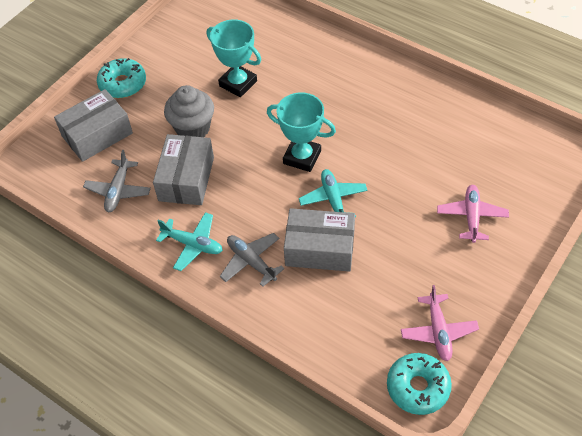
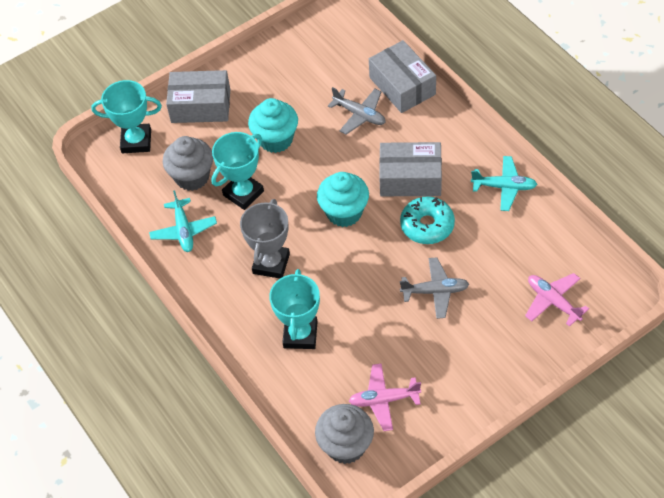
grey cupcake: [164,85,214,137] = 1 -> [163,136,213,191] [315,404,374,464] = 2
grey trophy: none = 0 -> [240,199,290,279] = 1
turquoise cupcake: none = 0 -> [248,98,298,153] [317,172,369,227] = 2
turquoise donut: [97,58,146,98] [387,353,452,415] = 2 -> [400,196,455,244] = 1
turquoise trophy: [207,19,261,97] [267,92,336,172] = 2 -> [91,80,162,153] [212,132,264,210] [269,269,320,349] = 3

